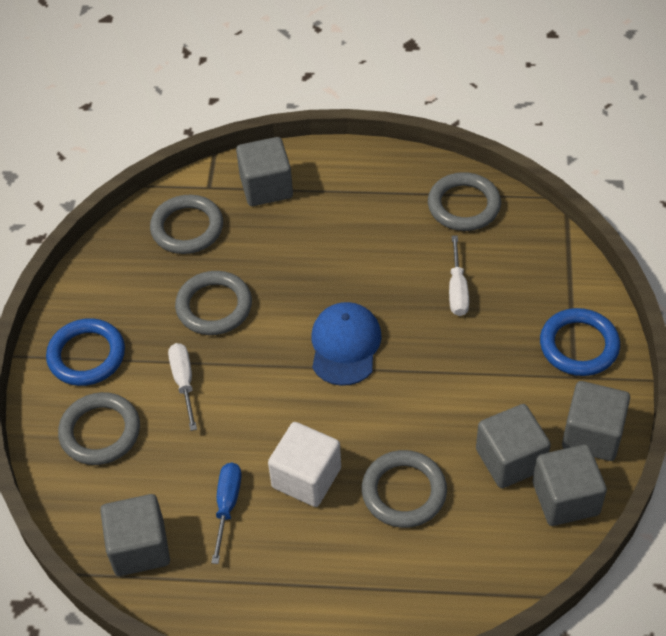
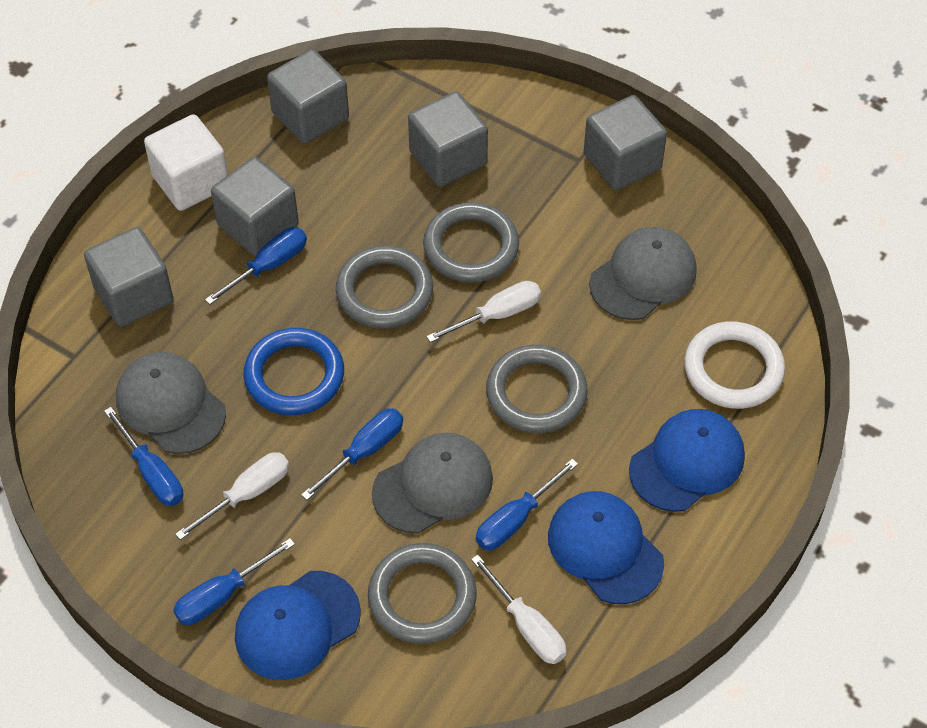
blue cap: [311,302,382,386] = 1 -> [235,571,361,680] [548,491,664,604] [629,409,745,512] = 3
blue ring: [46,318,125,386] [540,308,620,376] = 2 -> [244,328,344,415] = 1
blue screwdriver: [211,463,242,564] = 1 -> [104,407,183,506] [173,538,295,625] [205,227,307,305] [301,408,403,500] [476,459,578,550] = 5
grey cap: none = 0 -> [116,352,226,454] [372,433,493,534] [589,227,697,320] = 3
grey ring: [58,392,140,465] [150,195,223,254] [175,271,252,335] [362,450,447,528] [428,172,501,231] = 5 -> [336,246,433,329] [368,543,477,644] [423,202,519,283] [486,345,587,433] = 4
white ring: none = 0 -> [684,321,785,409] = 1
white screwdriver: [168,343,197,431] [449,236,469,316] = 2 -> [175,452,289,540] [426,281,541,343] [471,555,566,664] = 3

